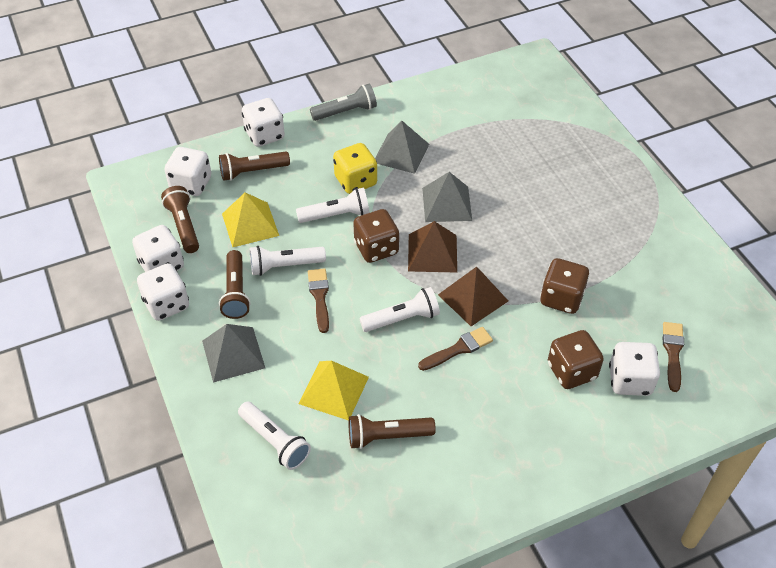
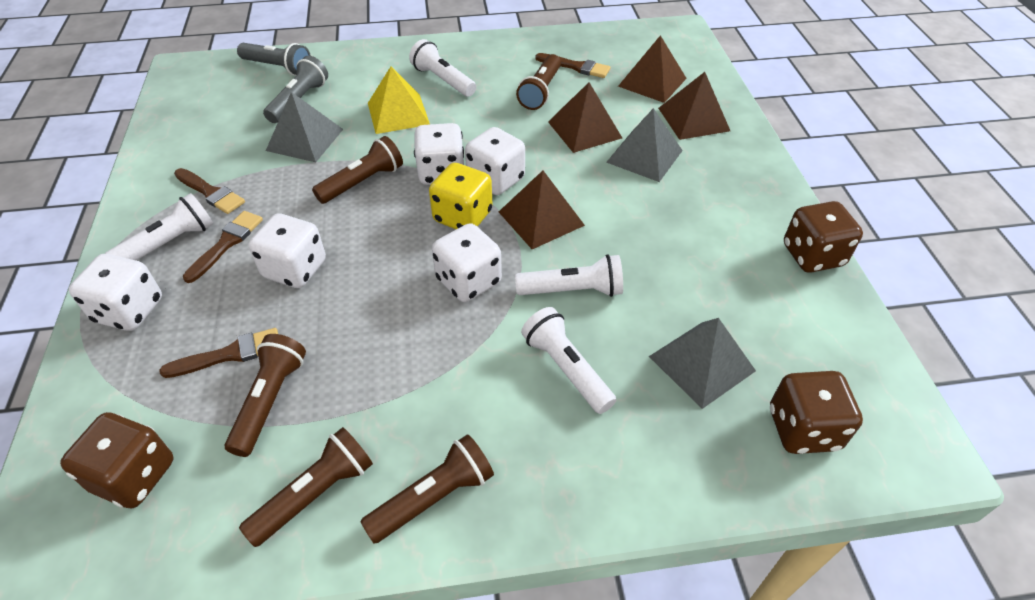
brown brush: [308,268,329,333] [418,327,493,371] [663,322,684,392] = 3 -> [159,328,278,378] [174,168,245,214] [183,211,263,283] [535,53,611,78] = 4
brown flashlight: [161,186,199,253] [219,152,290,181] [219,250,251,319] [349,414,436,449] = 4 -> [225,334,306,457] [239,427,373,547] [312,136,403,204] [360,434,494,544] [516,54,561,110] = 5
brown pyramid: [408,221,457,273] [438,267,508,326] = 2 -> [499,170,585,249] [548,82,622,153] [618,35,687,103] [658,72,730,140] = 4
grey flashlight: [310,84,377,121] = 1 -> [237,43,311,76] [263,56,328,123] = 2
yellow pyramid: [222,192,279,247] [299,361,369,421] = 2 -> [368,67,430,134] = 1

